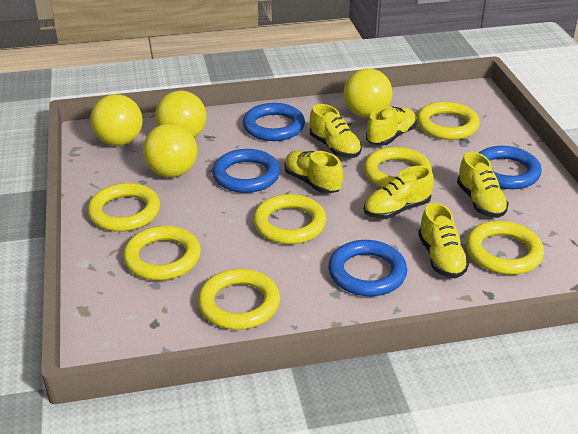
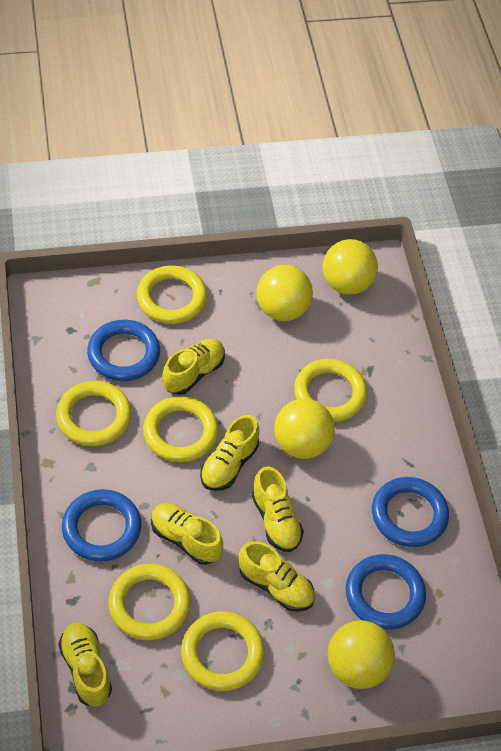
yellow ring: [87,183,160,232] [123,226,201,280] [198,269,280,330] [253,194,326,244] [364,147,432,188] [417,102,480,140] [466,221,544,275] = 7 -> [56,381,131,446] [108,564,191,640] [137,265,207,324] [143,396,219,462] [181,611,265,691] [294,359,367,422] = 6

